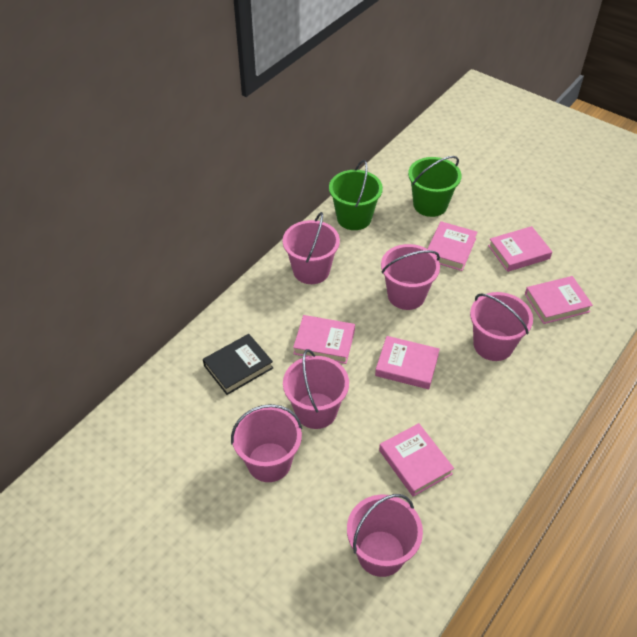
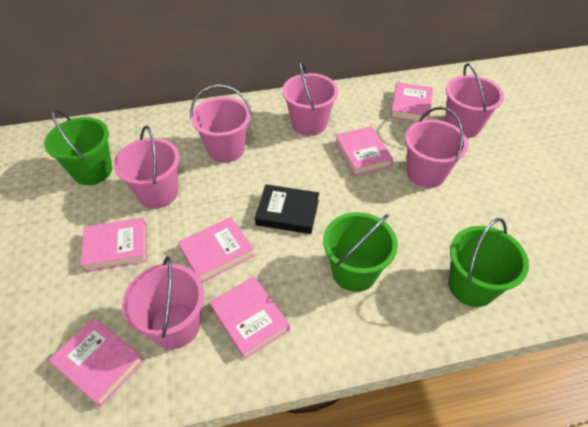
green bucket: [329,160,383,230] [408,156,462,217] = 2 -> [44,110,112,185] [323,212,398,292] [448,218,529,307] = 3

